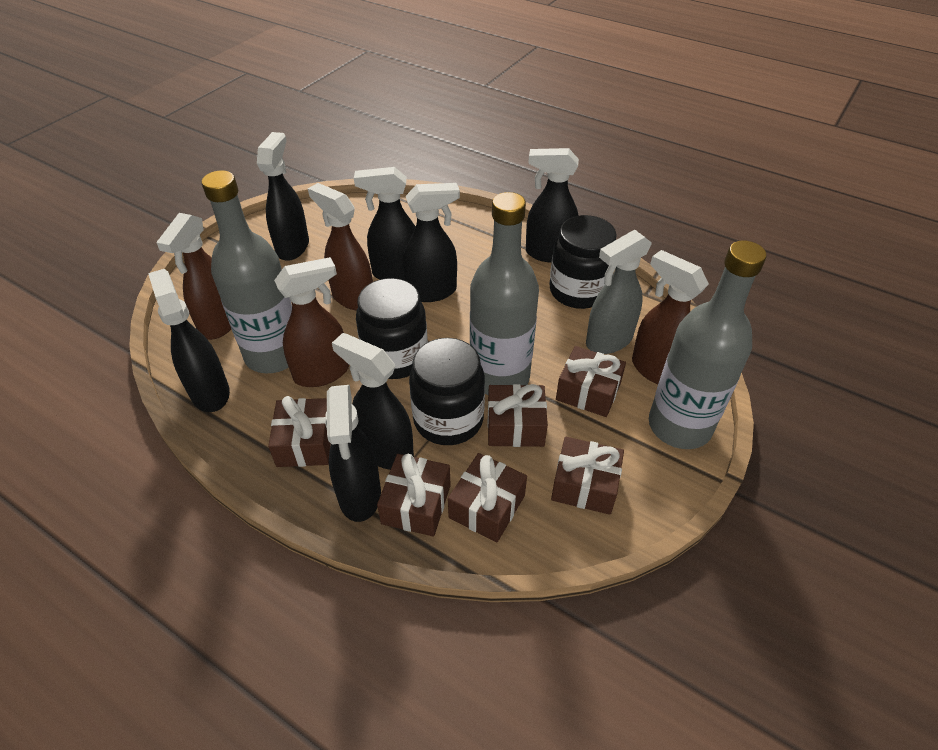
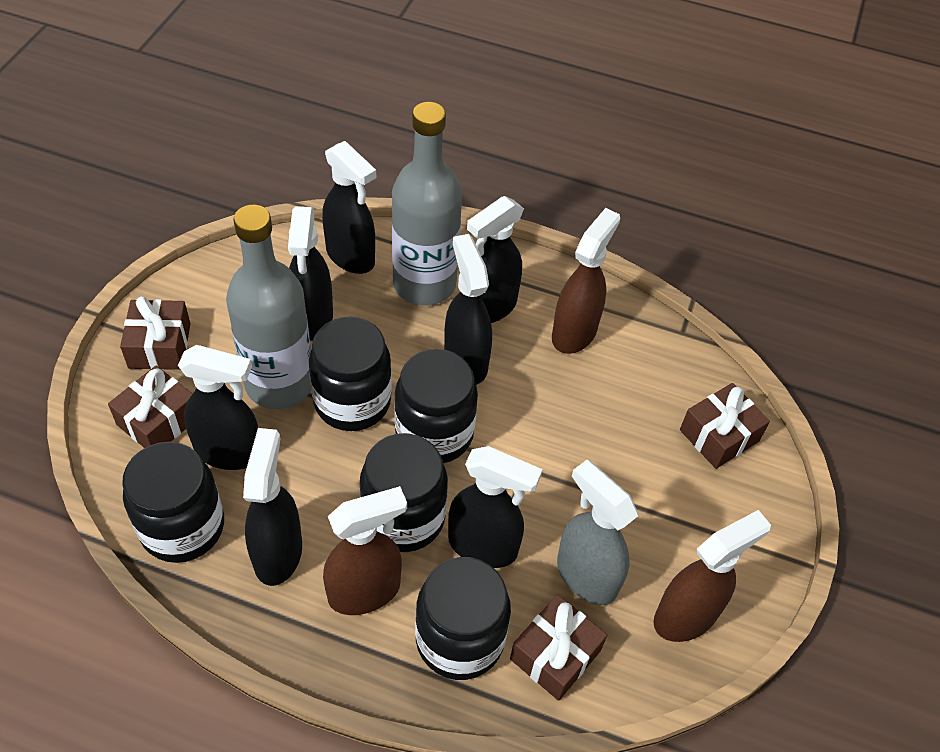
black jar: [356,278,428,379] [409,338,485,445] [549,215,617,309] = 3 -> [122,442,224,563] [309,317,392,431] [360,433,448,552] [394,349,478,463] [415,557,511,680] = 5
brown gift: [268,396,331,467] [377,454,451,536] [448,453,527,542] [488,384,548,447] [551,437,624,515] [556,346,626,417] = 6 -> [108,366,193,448] [120,296,191,370] [510,594,607,701] [680,383,770,469] = 4
brown spray bottle: [156,213,231,340] [274,257,349,387] [308,183,373,311] [632,250,709,384] = 4 -> [323,486,407,615] [552,208,620,354] [654,510,771,642] = 3
grey bottle: [202,170,292,373] [470,192,539,395] [649,241,766,449] = 3 -> [226,205,311,409] [392,102,462,306] = 2

